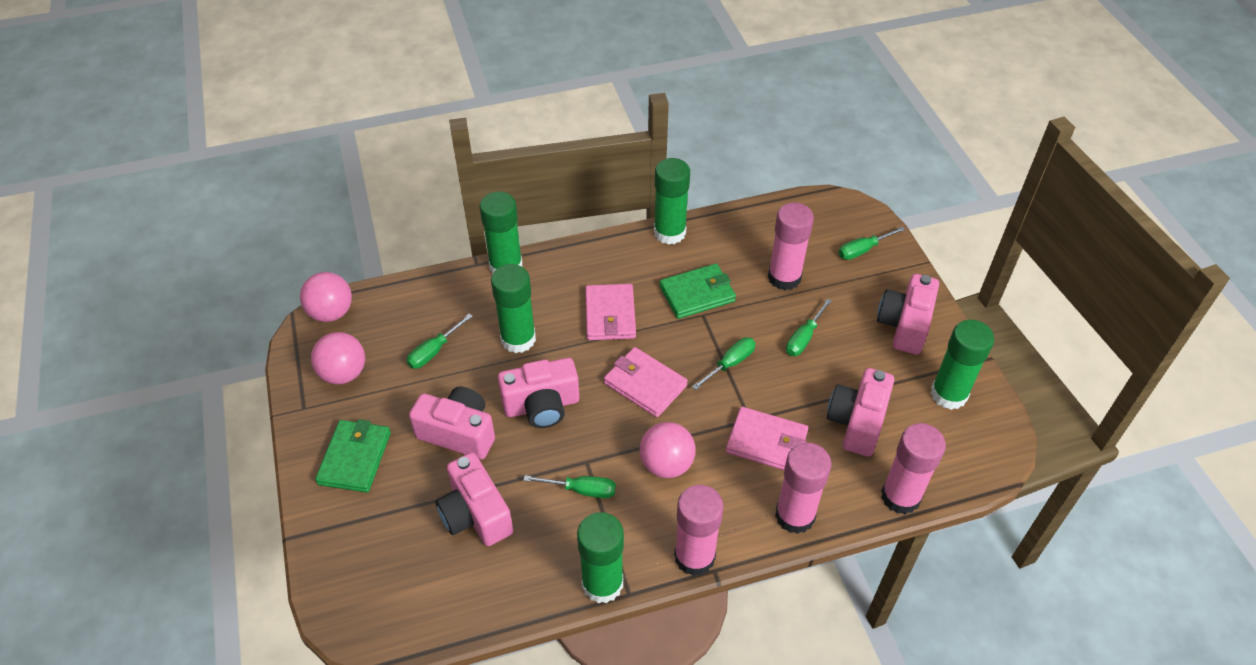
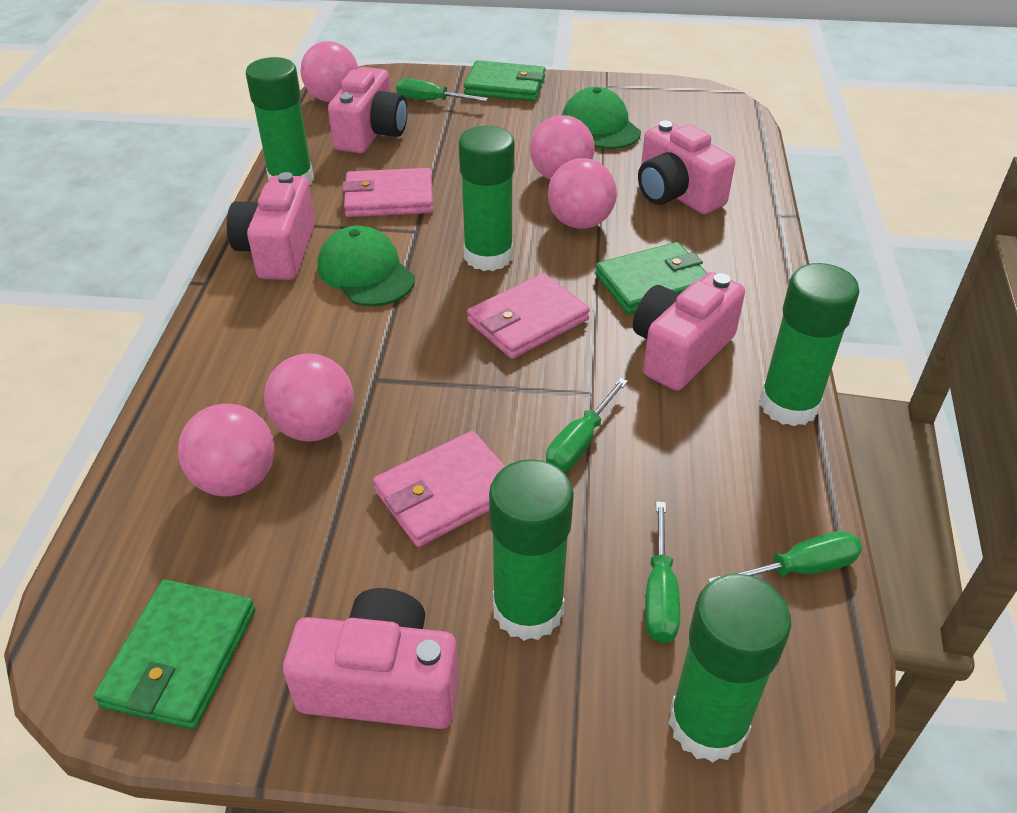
green cap: none = 0 -> [318,226,415,306] [562,87,641,149] = 2
green screwdriver: [407,314,473,369] [523,475,616,498] [692,337,756,390] [786,298,832,356] [839,226,905,260] = 5 -> [396,78,488,101] [546,378,628,472] [645,501,680,643] [708,531,862,583] = 4
green wallet: [315,419,391,493] [659,264,736,319] = 2 -> [94,579,255,729] [464,60,545,101] [595,242,707,314] = 3
pink ball: [300,272,352,322] [311,332,365,384] [640,422,695,478] = 3 -> [178,404,275,496] [264,354,354,442] [300,41,358,102] [530,115,595,180] [548,158,617,229] = 5
pink glue stick: [674,485,724,576] [768,203,814,290] [775,443,831,534] [881,423,946,514] = 4 -> none = 0

